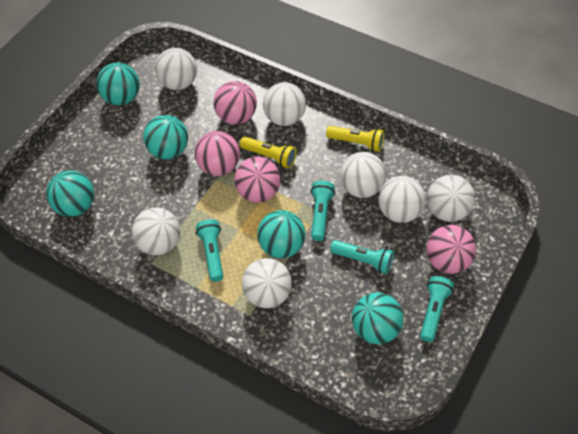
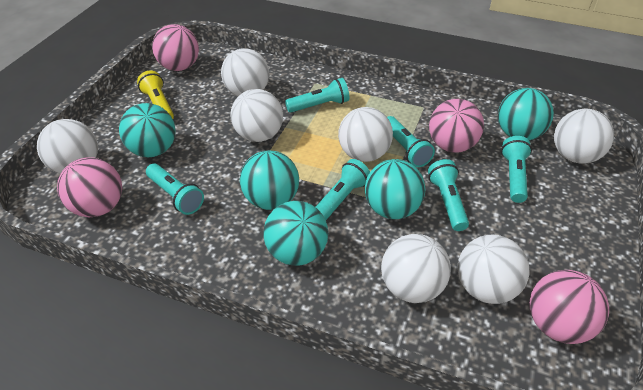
turquoise flashlight: [196,219,223,282] [310,181,335,241] [330,240,394,274] [420,276,454,342] = 4 -> [146,164,204,215] [285,78,349,113] [316,159,370,220] [387,116,435,167] [428,159,469,231] [501,136,532,203] = 6
yellow flashlight: [240,136,297,169] [326,126,384,152] = 2 -> [137,71,174,119] = 1

